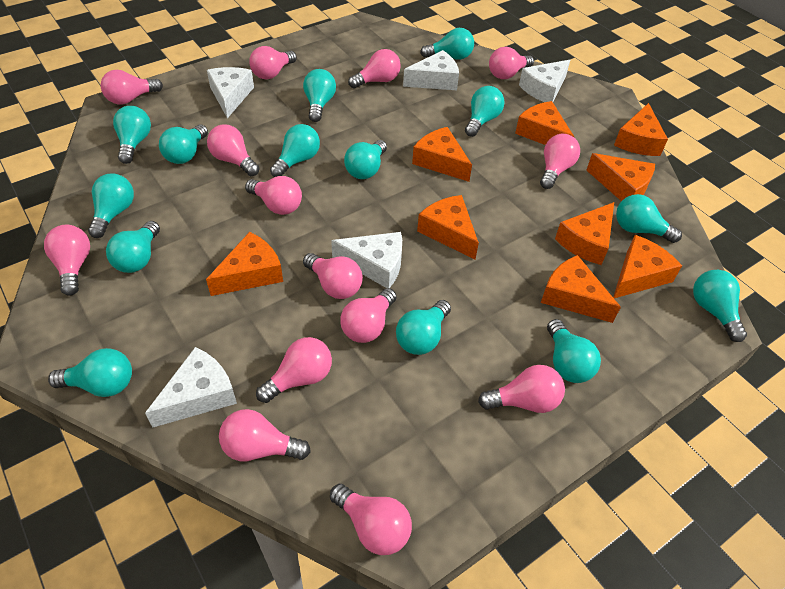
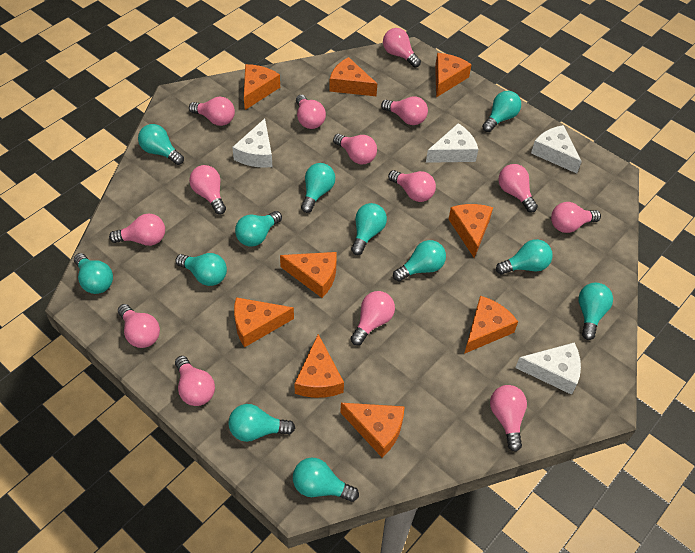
turquoise light bulb: [48,348,132,397] [88,173,134,238] [106,221,160,273] [113,106,151,164] [159,125,208,164] [270,124,320,177] [303,69,336,122] [344,140,387,179] [396,300,451,355] [420,28,474,60] [465,86,504,137] [547,319,601,383] [616,194,682,243] [693,270,747,342] = 14 -> [74,253,113,294] [138,124,184,165] [176,253,227,286] [228,404,295,442] [235,211,282,247] [293,458,359,502] [301,163,335,213] [351,203,387,255] [393,240,446,282] [482,91,521,132] [496,239,552,275] [578,283,613,340] = 12
white cheese: [145,347,237,427] [207,67,254,118] [331,232,402,288] [403,50,459,90] [519,60,570,102] = 5 -> [232,118,273,168] [426,123,479,163] [515,342,581,395] [531,125,582,174] = 4

